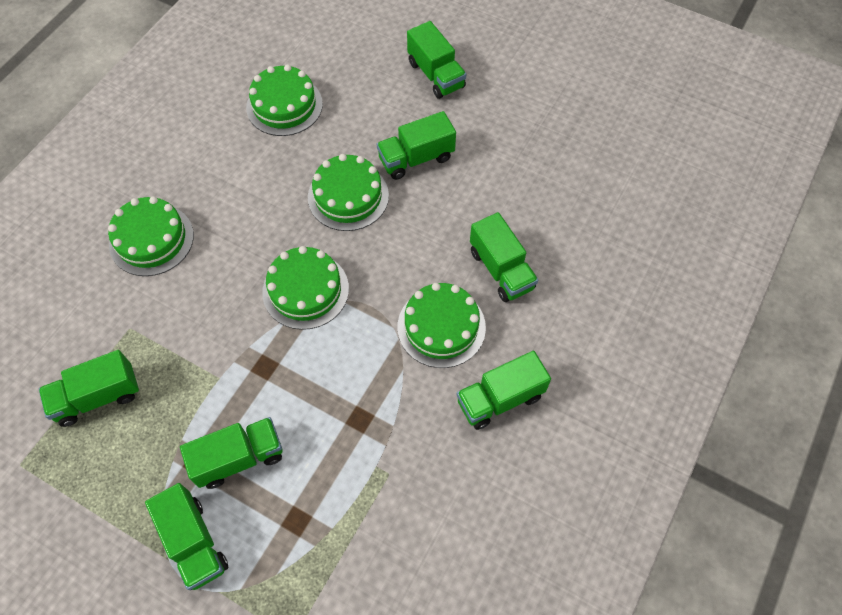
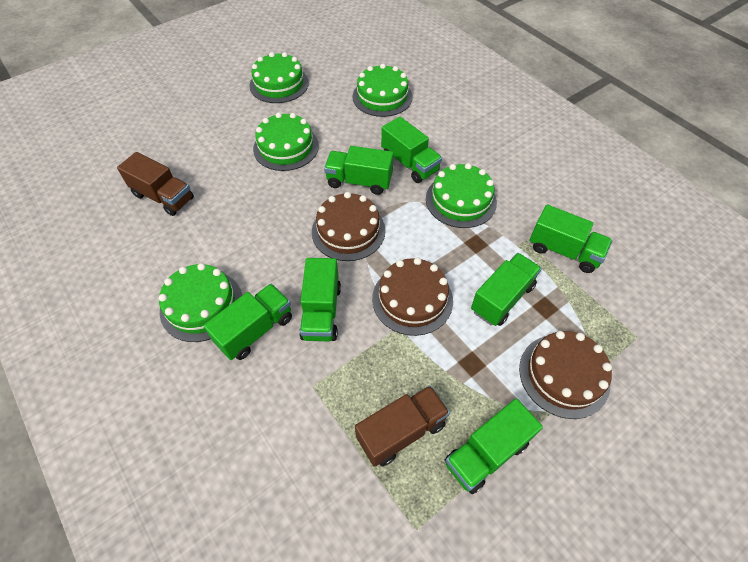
brown cake: none = 0 -> [312,192,386,261] [372,258,453,336] [519,331,612,419] = 3
brown truck: none = 0 -> [117,152,194,216] [355,385,450,467] = 2

